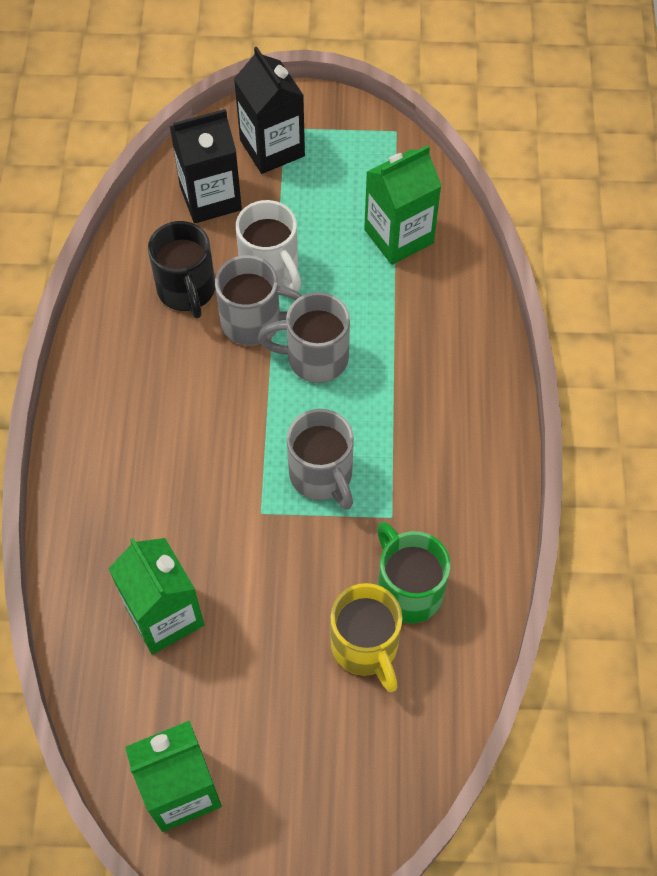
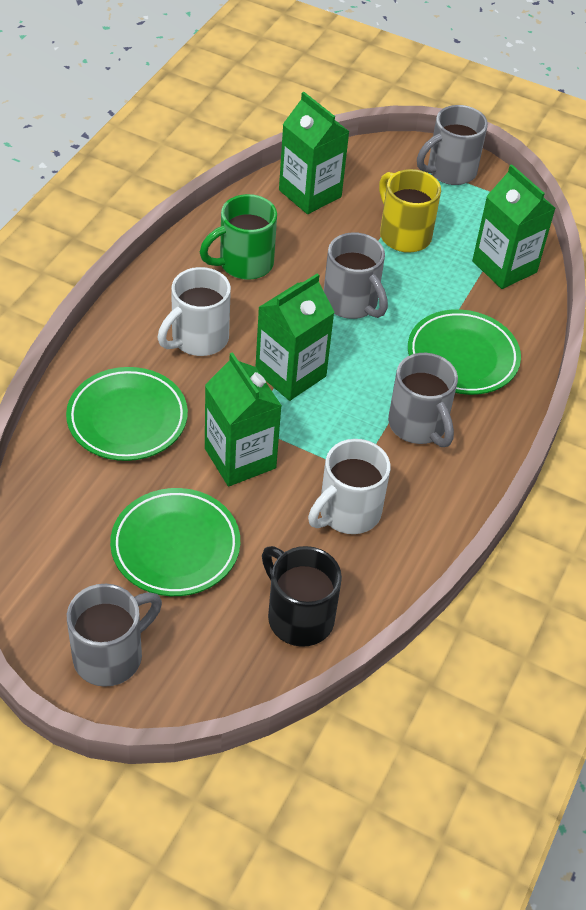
black carton: [170,109,242,224] [234,47,305,174] = 2 -> none = 0
green carton: [108,538,204,655] [125,721,222,832] [364,145,441,265] = 3 -> [205,352,282,486] [256,273,334,401] [279,92,350,214] [472,164,555,289] = 4
green plate: none = 0 -> [66,367,188,461] [110,488,240,596] [408,309,521,395] = 3
grey mug: [215,255,303,346] [258,292,350,383] [287,409,354,510] = 3 -> [67,584,162,687] [324,232,388,319] [388,353,458,447] [417,105,488,185] = 4
white mug: [236,200,301,291] = 1 -> [158,267,231,356] [308,439,391,534] = 2

